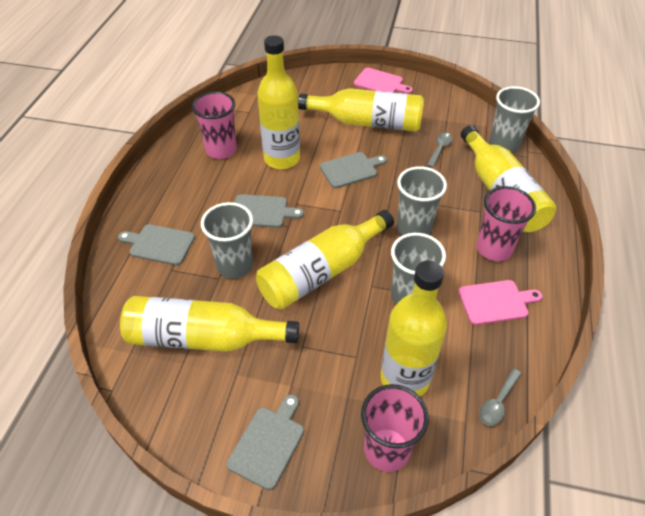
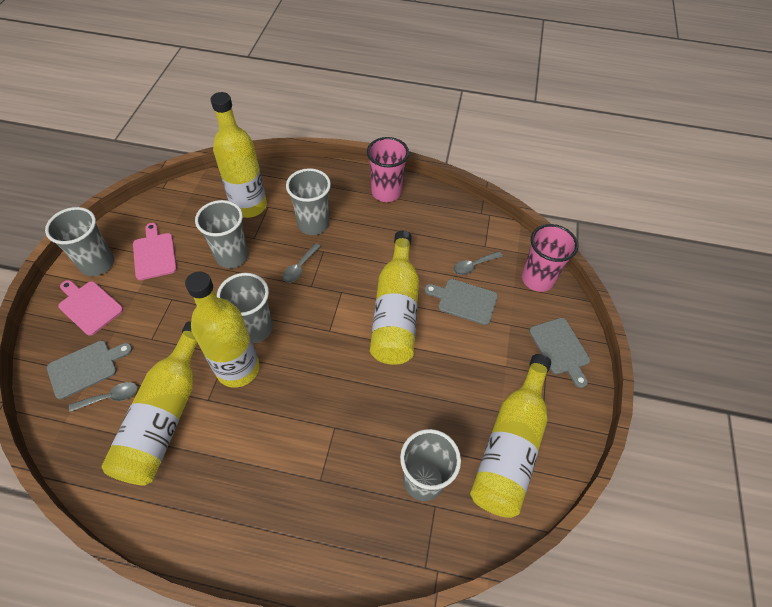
grey cup: [201,202,254,279] [391,233,446,304] [397,166,447,235] [489,86,540,153] = 4 -> [45,207,114,276] [195,200,249,268] [217,273,273,343] [286,168,331,235] [400,429,461,501] = 5
grey cutting board: [118,224,195,265] [227,394,304,490] [234,194,304,228] [320,152,387,188] = 4 -> [47,341,132,400] [424,279,498,325] [529,318,590,388] = 3
grey spoon: [427,133,452,168] [479,369,521,426] = 2 -> [69,382,138,412] [283,243,321,283] [453,251,503,275] = 3
pink cup: [192,91,237,159] [361,384,429,472] [476,186,536,261] = 3 -> [367,137,409,202] [522,224,578,292] = 2
yellow bottle: [120,296,299,352] [256,210,394,310] [257,35,300,169] [298,88,424,132] [381,260,447,396] [461,125,557,232] = 6 -> [102,321,197,486] [185,271,260,388] [211,92,267,218] [370,230,419,365] [470,354,551,518] = 5

